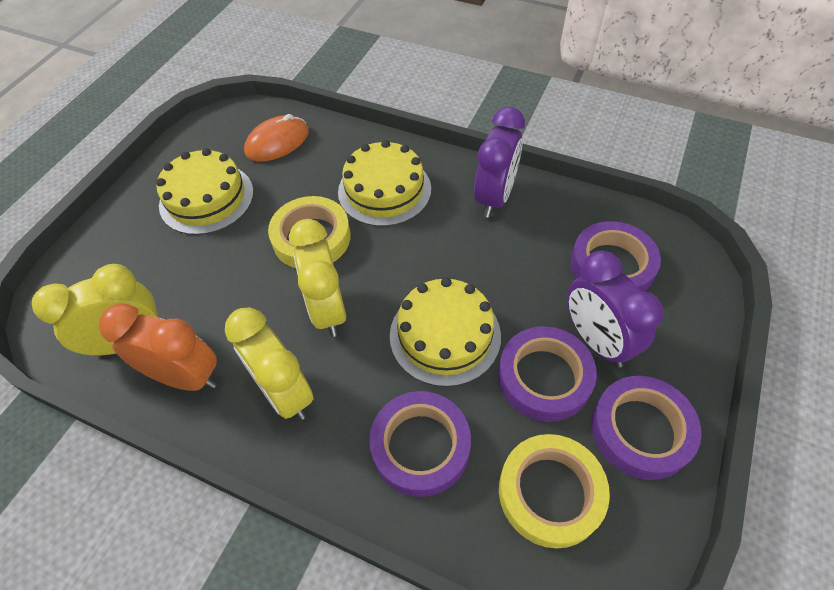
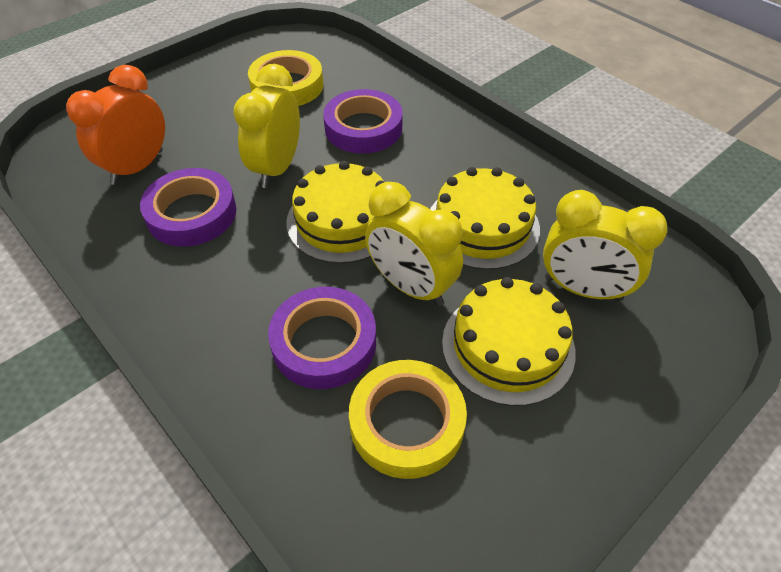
orange mouse: [244,114,309,162] = 1 -> none = 0
purple clock: [474,107,525,218] [567,251,664,367] = 2 -> none = 0
purple tape: [369,391,471,497] [498,326,597,422] [570,221,661,292] [591,376,702,480] = 4 -> [140,168,237,247] [268,287,376,389] [323,89,403,154] = 3

